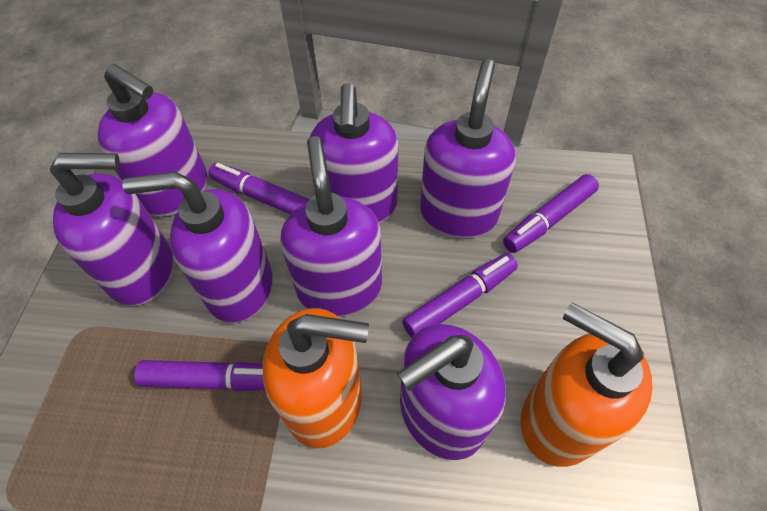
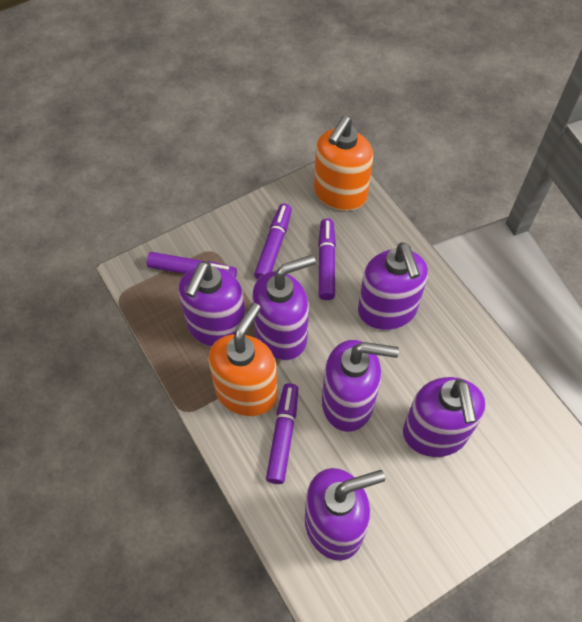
purple soap dispenser: [50,153,173,306] [97,64,207,217] [122,172,273,323] [280,136,382,317] [310,83,398,223] [397,324,506,460] [420,59,516,238] = 7 -> [178,261,246,347] [252,255,316,360] [305,468,385,561] [322,340,399,432] [358,242,428,330] [403,377,486,457] = 6

